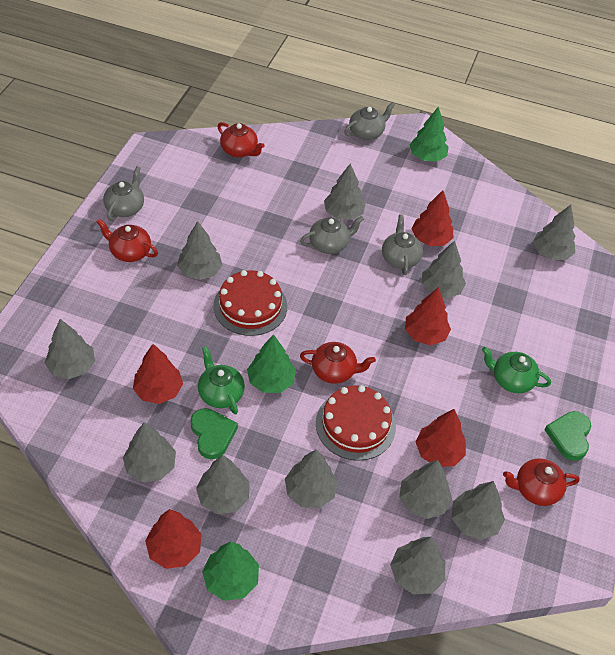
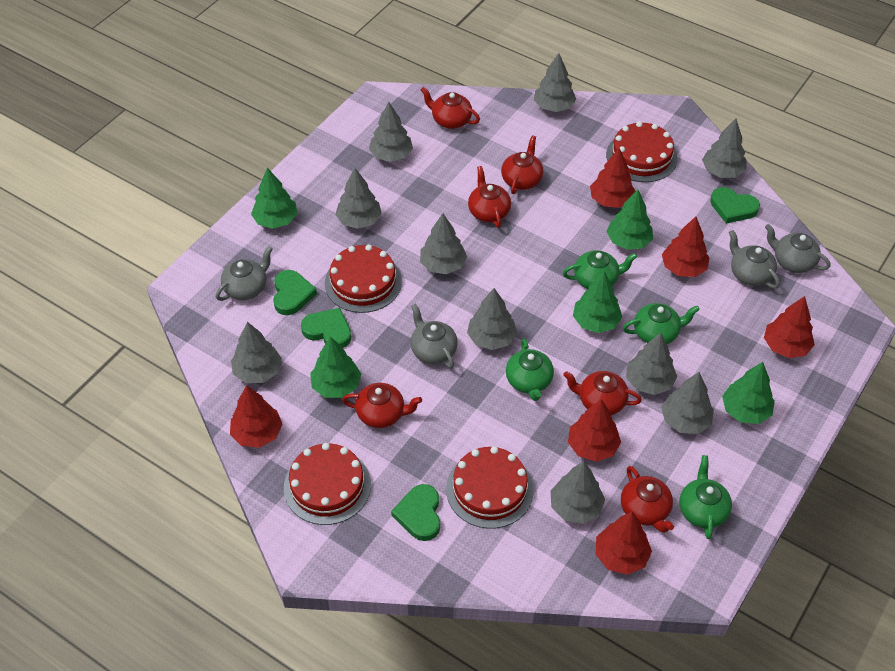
green heart: [191,408,238,459] [545,411,591,461] = 2 -> [273,270,317,315] [301,308,351,348] [391,484,440,541] [710,187,760,224] = 4
green teapot: [198,346,245,414] [482,347,551,393] = 2 -> [506,339,554,401] [563,250,637,289] [623,303,700,344] [679,455,732,539] = 4
green tree: [202,542,259,601] [247,334,296,393] [410,106,449,161] = 3 -> [251,168,297,229] [310,336,361,398] [573,271,622,333] [606,189,653,250] [722,362,775,424] = 5
grey tree: [45,319,95,379] [123,422,176,482] [177,221,222,280] [196,455,250,514] [285,449,338,508] [324,164,366,220] [390,537,445,595] [399,460,452,519] [422,241,466,298] [452,481,505,540] [533,205,576,260] = 11 -> [231,322,282,383] [335,168,382,229] [369,102,413,162] [420,213,467,274] [467,288,517,350] [534,53,576,112] [551,461,605,524] [626,333,677,395] [661,372,714,434] [702,119,747,178] = 10
red cake: [214,270,287,336] [316,385,396,461] = 2 -> [284,443,371,525] [325,244,402,313] [446,446,534,529] [606,121,678,182] = 4
red teapot: [97,219,158,262] [217,122,265,157] [300,342,376,384] [503,458,580,506] = 4 -> [342,383,422,428] [421,87,480,129] [468,166,511,228] [501,135,543,194] [563,371,642,415] [621,466,674,533] = 6
red tree: [133,344,183,404] [145,509,202,569] [405,287,451,345] [411,190,453,246] [416,409,466,467] = 5 -> [230,385,282,448] [568,399,621,462] [590,148,636,208] [595,512,652,575] [662,216,710,277] [764,296,815,358] = 6

